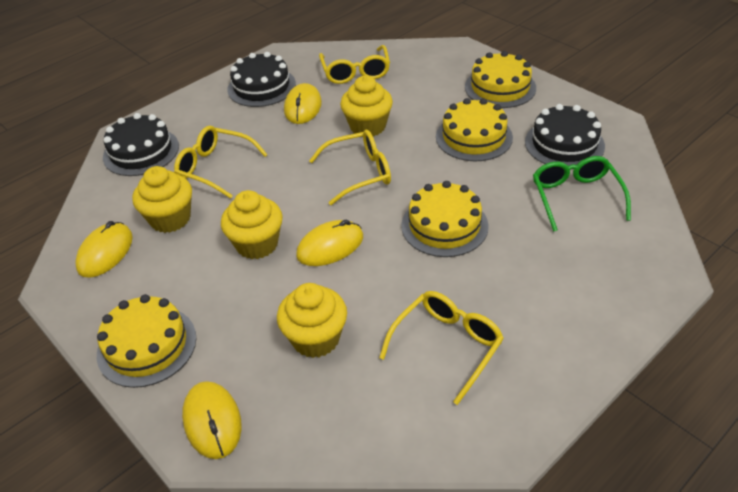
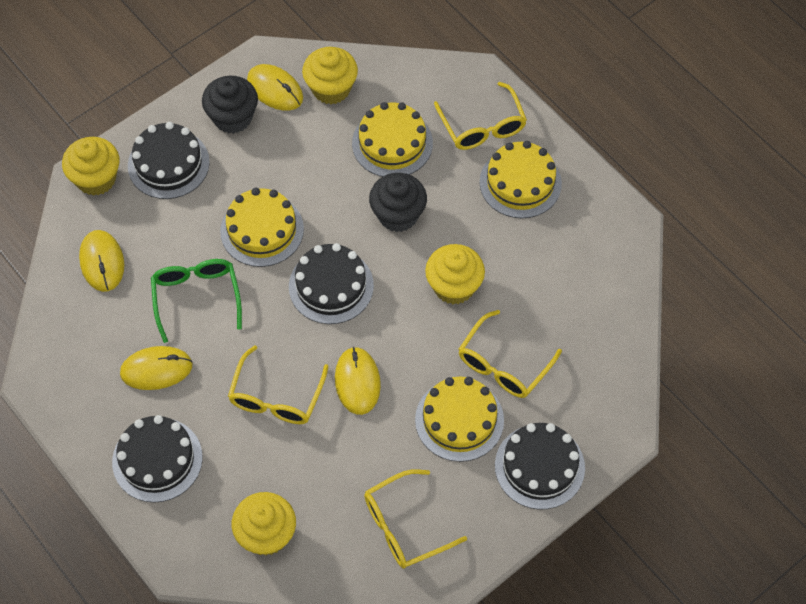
black cake: [103,113,179,176] [227,52,296,107] [525,104,605,166] = 3 -> [112,415,203,503] [128,122,210,199] [289,243,374,324] [495,423,585,509] = 4
black cupcake: none = 0 -> [202,76,258,134] [369,173,427,232] = 2

